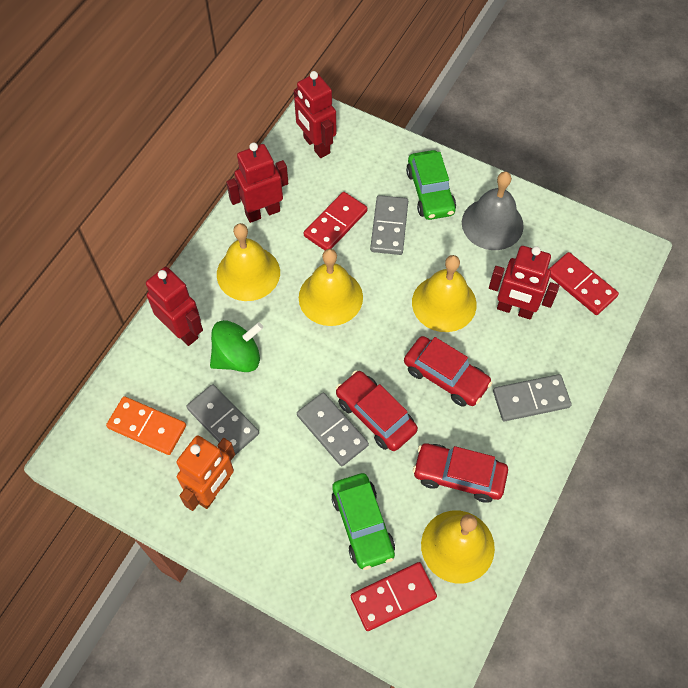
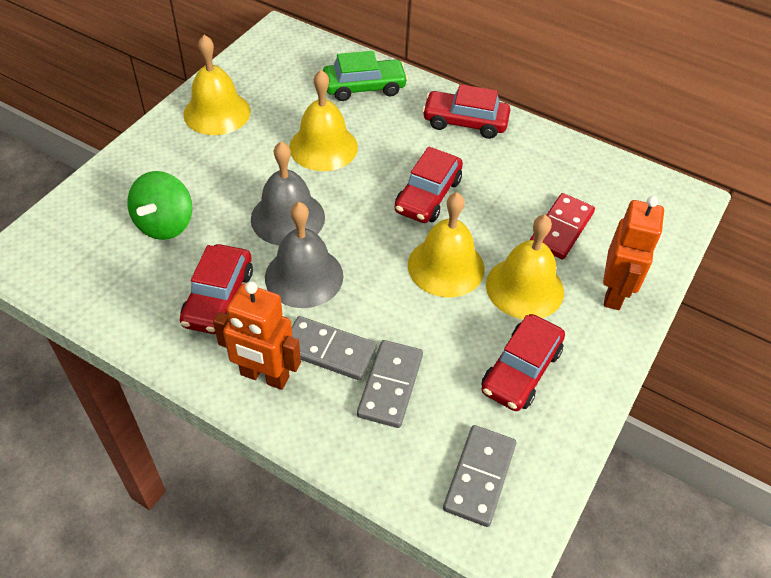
green car: [332,473,395,570] [406,150,456,220] = 2 -> [323,51,408,101] = 1
grey bell: [462,171,524,250] = 1 -> [251,141,325,246] [265,202,343,308] = 2
grey domino: [187,384,259,455] [297,392,369,466] [370,195,408,255] [493,374,571,421] = 4 -> [292,316,377,380] [357,340,423,428] [443,425,516,527] = 3
orange domino: [106,396,186,455] = 1 -> none = 0
orange robot: [176,435,235,511] = 1 -> [213,281,301,390] [603,196,664,310] = 2
red car: [336,370,418,451] [404,336,492,407] [413,443,508,503] = 3 -> [180,244,253,334] [395,146,463,223] [422,84,510,139] [481,314,565,411] = 4
red domino: [304,192,367,250] [351,562,437,631] [549,252,619,315] = 3 -> [530,193,595,260] = 1
red robot: [146,267,203,346] [226,143,288,223] [294,71,336,158] [489,246,559,319] = 4 -> none = 0

